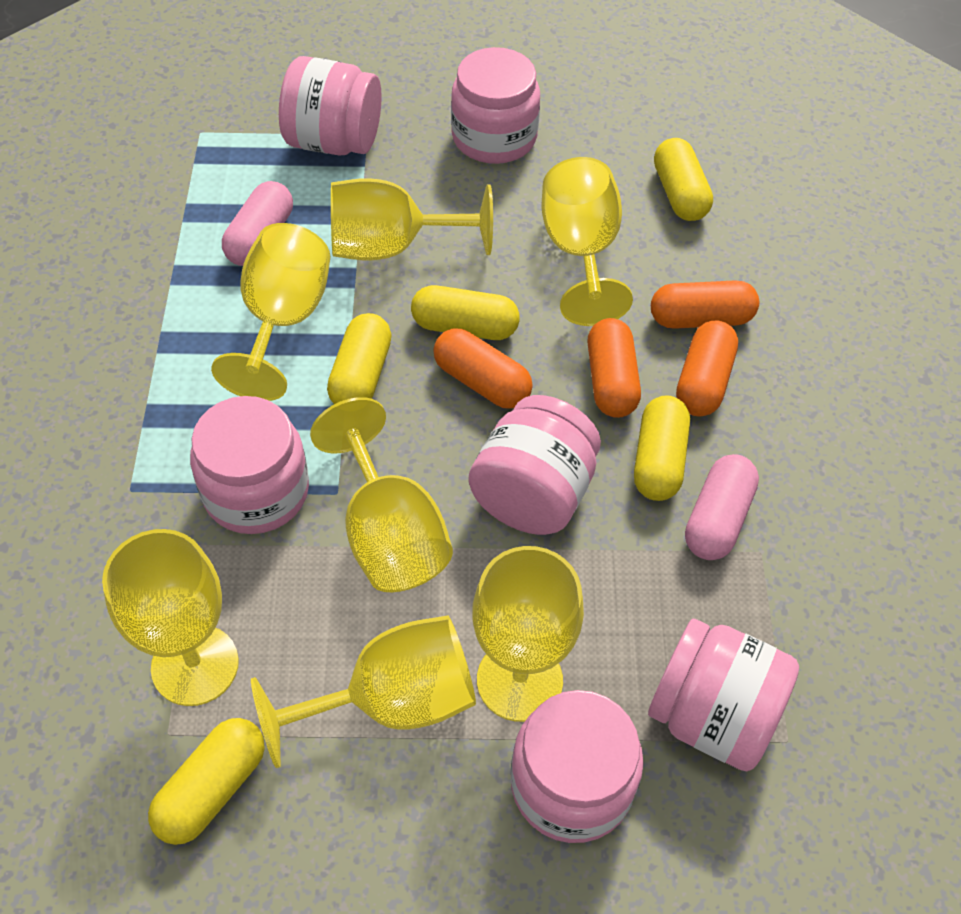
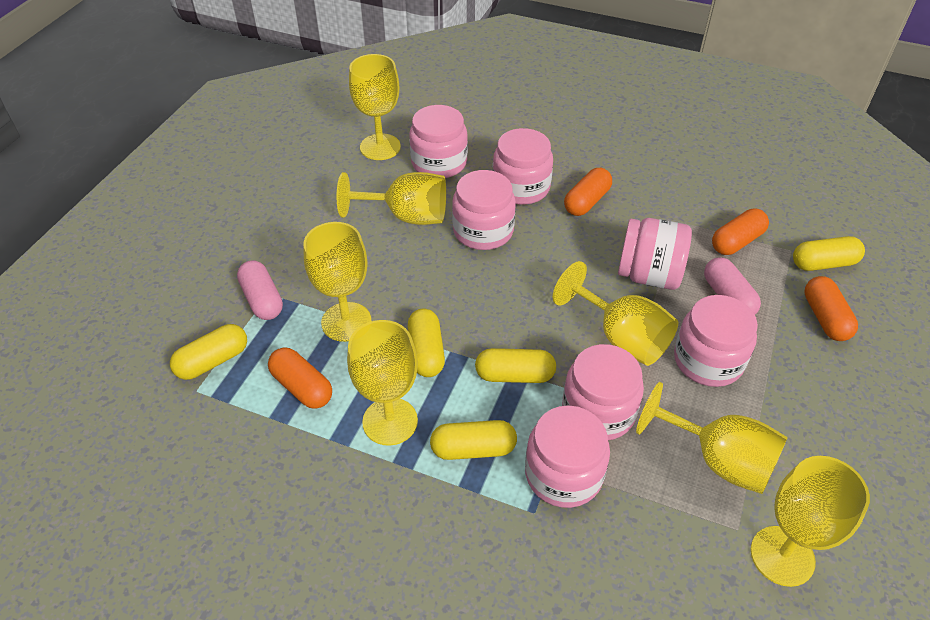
pink jar: [190,396,309,534] [279,56,382,156] [451,47,540,164] [469,395,601,535] [511,690,644,843] [648,619,799,771] = 6 -> [409,105,468,178] [452,170,516,250] [493,128,553,205] [525,405,610,508] [562,344,644,440] [618,218,692,290] [674,295,758,387] = 7

